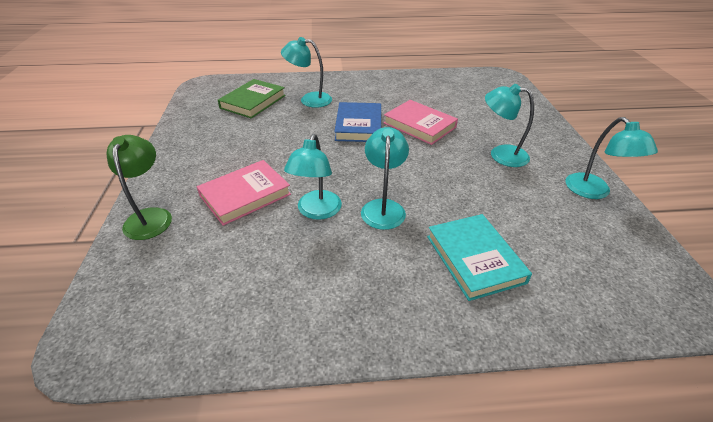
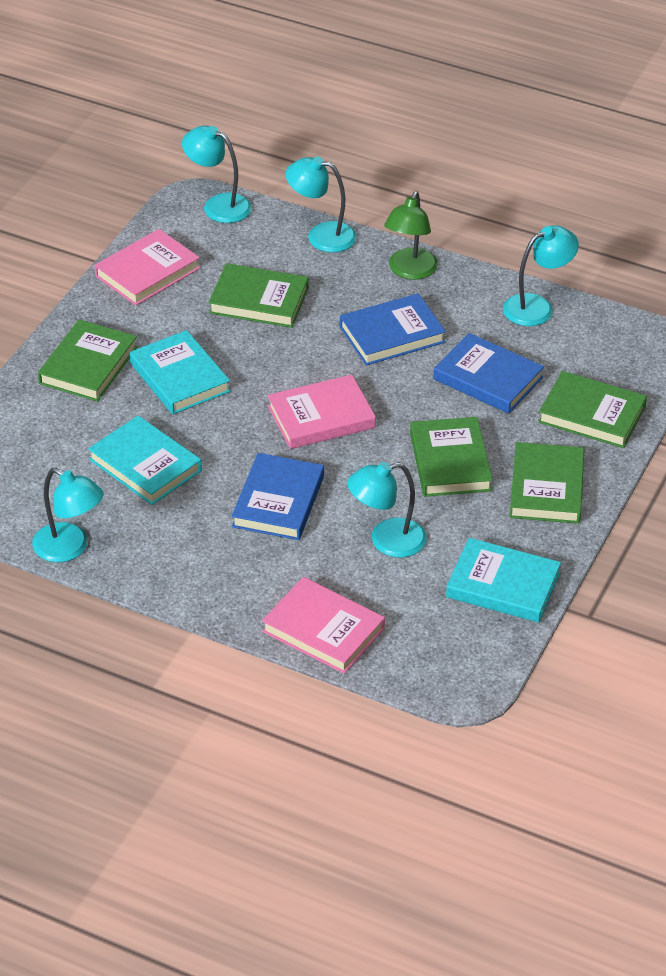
blue book: [334,102,381,142] = 1 -> [232,453,324,540] [340,293,446,366] [433,333,544,414] = 3
green book: [218,79,286,119] = 1 -> [38,319,137,402] [209,263,308,328] [410,417,493,497] [510,442,584,524] [538,371,647,448] = 5
pink book: [197,160,291,226] [384,100,458,145] = 2 -> [94,229,200,306] [262,577,385,674] [268,375,376,449] = 3
turquoise book: [427,214,532,301] = 1 -> [88,416,202,505] [129,330,230,414] [446,538,561,622] = 3

